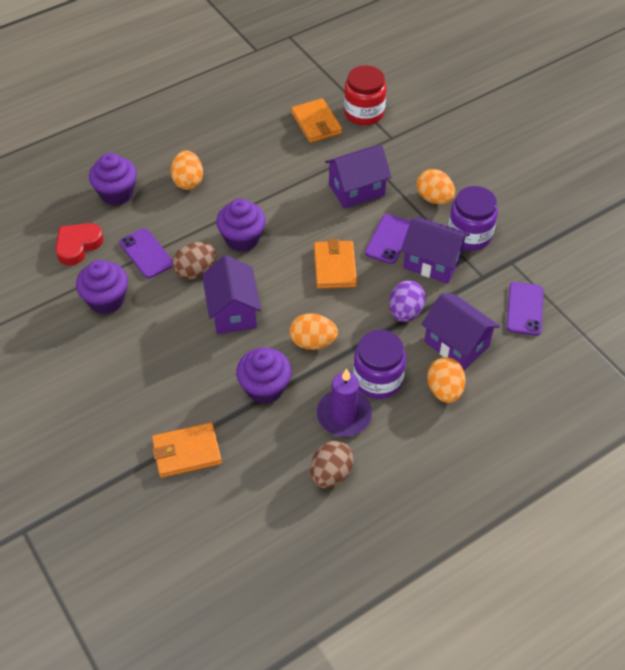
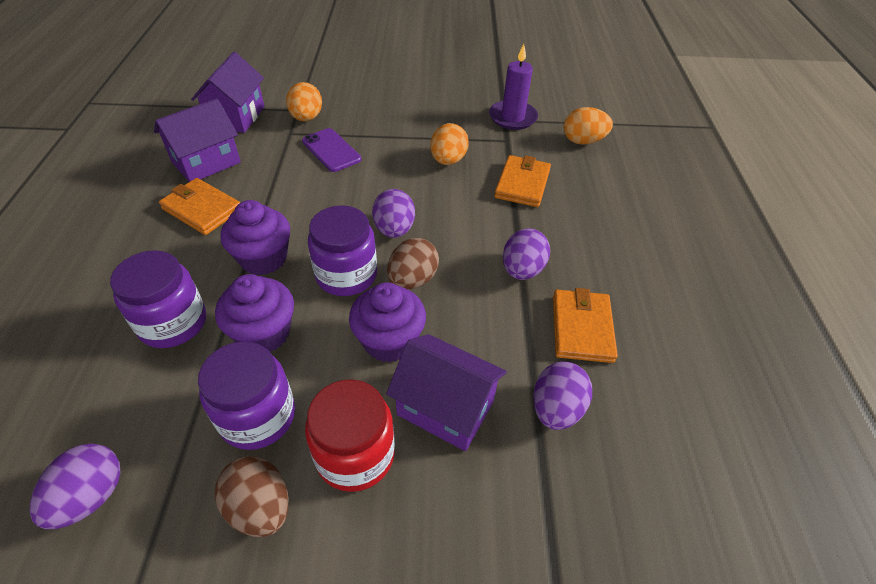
orange egg: [171,150,203,190] [290,313,338,350] [417,169,455,204] [427,357,465,403] = 4 -> [286,82,322,121] [430,123,469,165] [564,107,613,145] = 3
purple cupcake: [76,260,128,314] [89,153,137,205] [216,199,266,252] [236,348,292,404] = 4 -> [215,274,294,352] [220,200,290,275] [349,283,426,362] = 3
purple egg: [389,280,426,322] = 1 -> [30,444,121,529] [372,189,415,238] [503,228,550,280] [533,362,592,430] = 4
purple house: [202,255,261,334] [325,145,391,209] [401,217,470,284] [422,294,500,370] = 4 -> [154,98,241,182] [191,52,265,133] [386,334,507,451] = 3
purple jar: [353,330,406,399] [448,186,498,250] = 2 -> [110,250,206,348] [198,341,295,450] [308,205,377,296] = 3
purple phone: [119,228,173,279] [365,214,411,264] [506,282,544,336] = 3 -> [302,128,361,172] = 1
red heart: [56,223,104,266] = 1 -> none = 0

